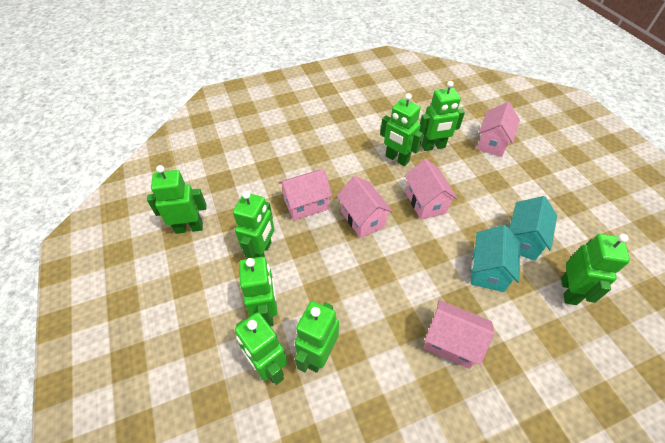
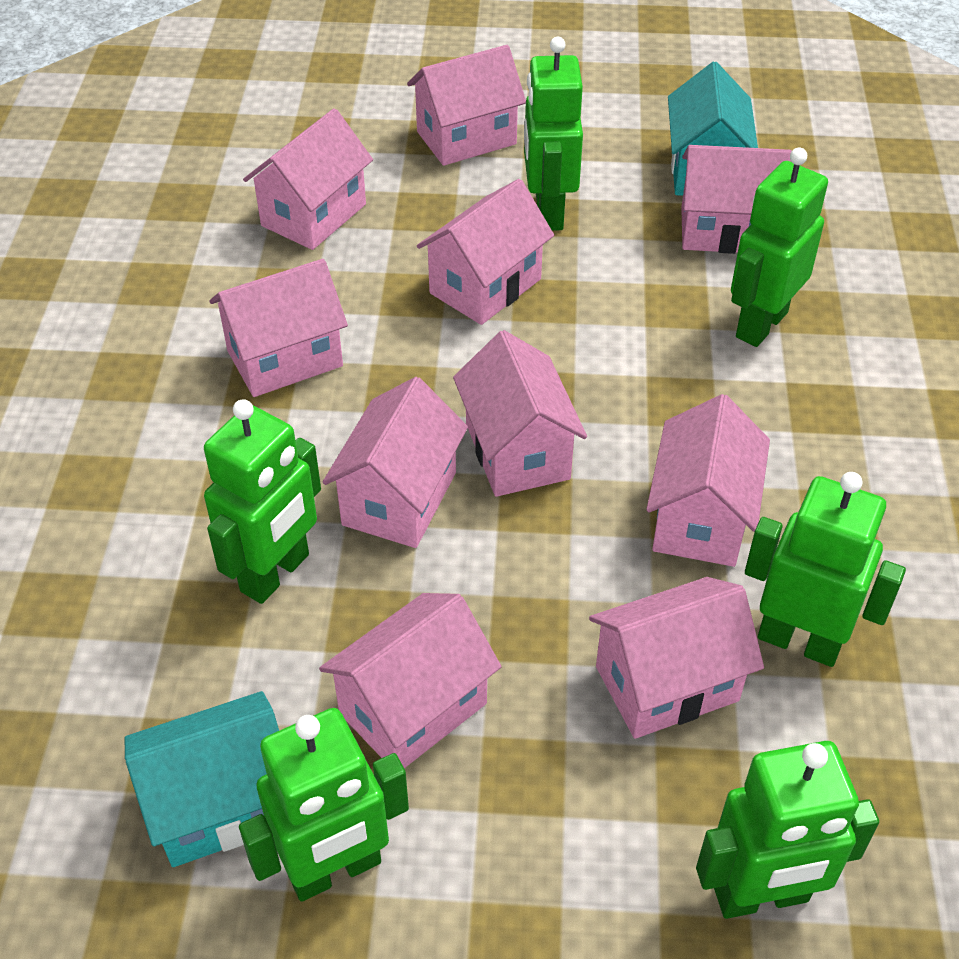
green robot: [147,165,207,234] [233,191,274,258] [235,312,287,385] [239,257,278,326] [295,301,339,373] [380,93,423,166] [419,81,465,151] [561,234,630,305] = 8 -> [204,399,321,604] [239,708,409,902] [524,37,583,231] [696,741,879,919] [731,148,828,347] [745,472,906,667] = 6
pink house: [279,169,332,221] [337,176,393,238] [405,159,458,220] [424,300,495,369] [477,102,520,157] = 5 -> [209,259,348,397] [243,108,373,250] [319,593,501,768] [323,377,468,548] [407,45,526,166] [417,179,554,325] [453,330,587,497] [589,577,764,739] [646,394,770,567] [681,145,792,254] = 10

